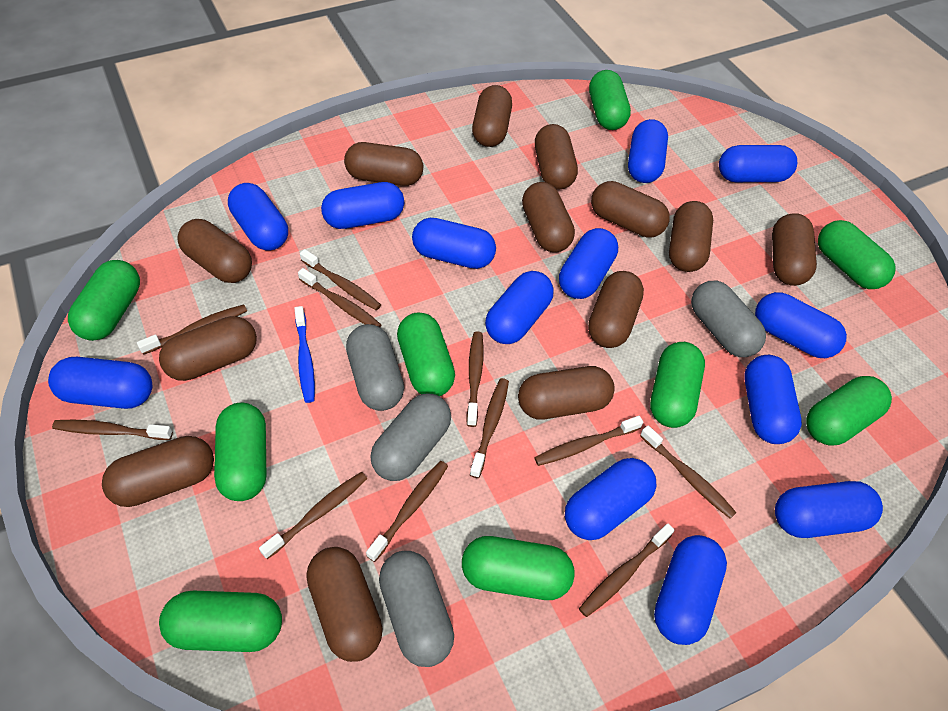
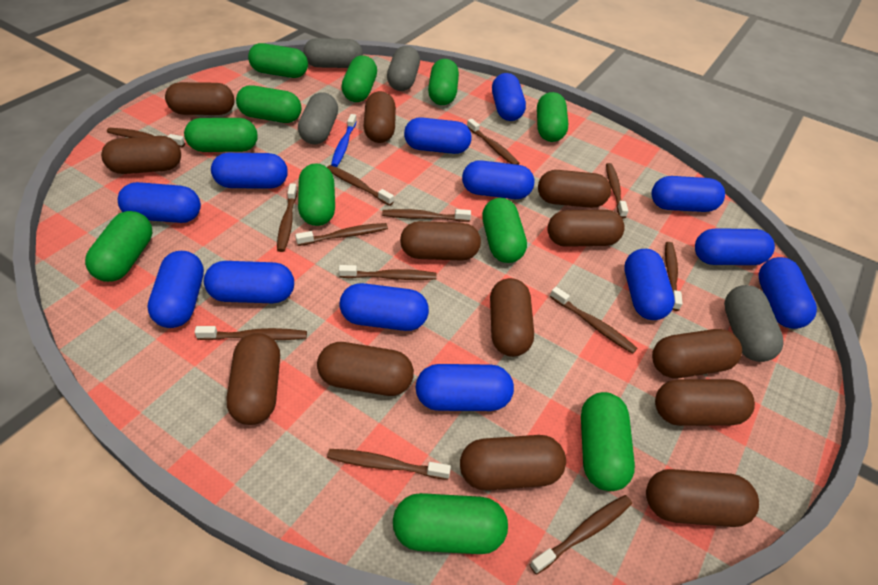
brown toothbrush: [52,420,173,440] [137,304,247,355] [259,472,367,559] [298,268,381,327] [300,249,381,310] [366,461,448,562] [466,332,484,427] [470,378,509,478] [534,416,643,466] [579,523,675,617] [640,426,737,519] = 11 -> [107,128,185,147] [195,326,307,340] [277,184,297,252] [295,223,388,246] [327,165,394,206] [327,449,451,480] [339,265,437,280] [382,209,471,222] [467,119,520,165] [530,495,632,575] [550,287,637,354] [606,163,628,219] [665,242,683,311] = 13
green capsule: [68,260,140,341] [159,590,282,652] [214,403,266,501] [397,312,455,396] [462,536,574,600] [589,70,631,130] [650,342,705,428] [806,376,892,445] [818,220,896,289] = 9 -> [85,211,152,282] [184,118,258,152] [236,86,302,123] [248,43,308,78] [298,163,335,226] [341,55,377,102] [393,493,508,554] [428,59,459,105] [482,198,527,263] [537,92,568,142] [581,392,635,491] = 11

